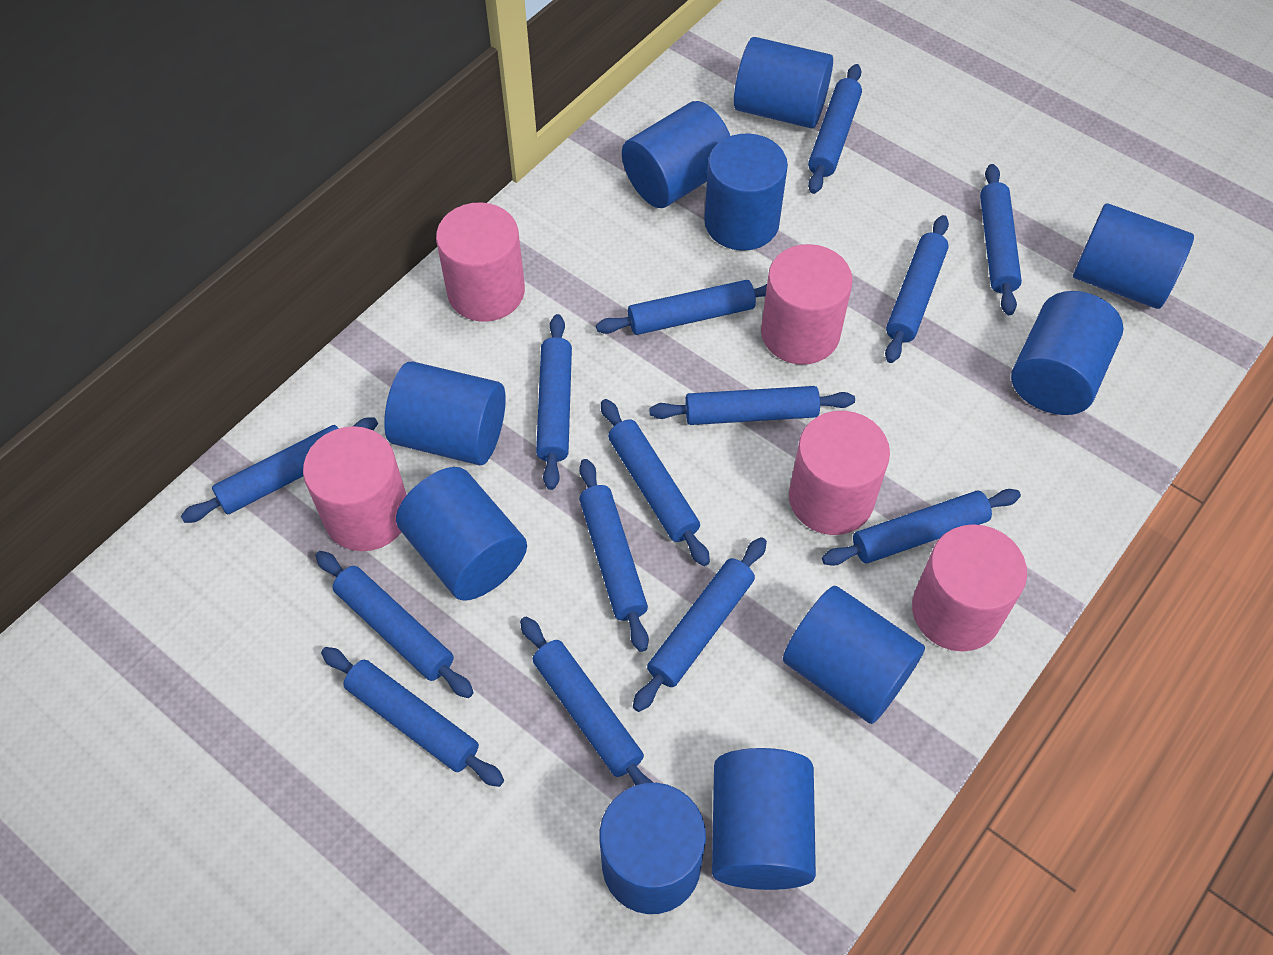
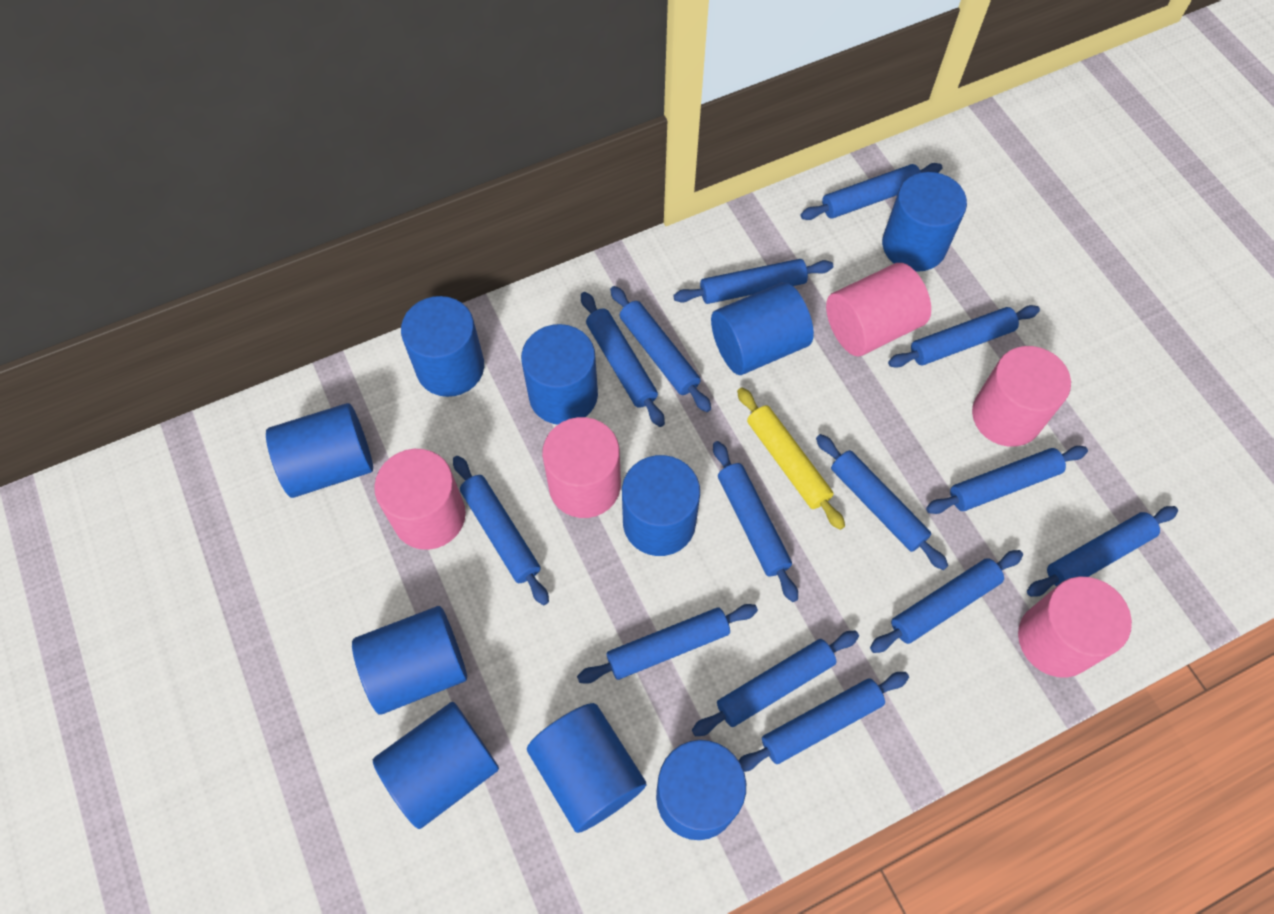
yellow rolling pin: none = 0 -> [737,387,845,530] = 1

